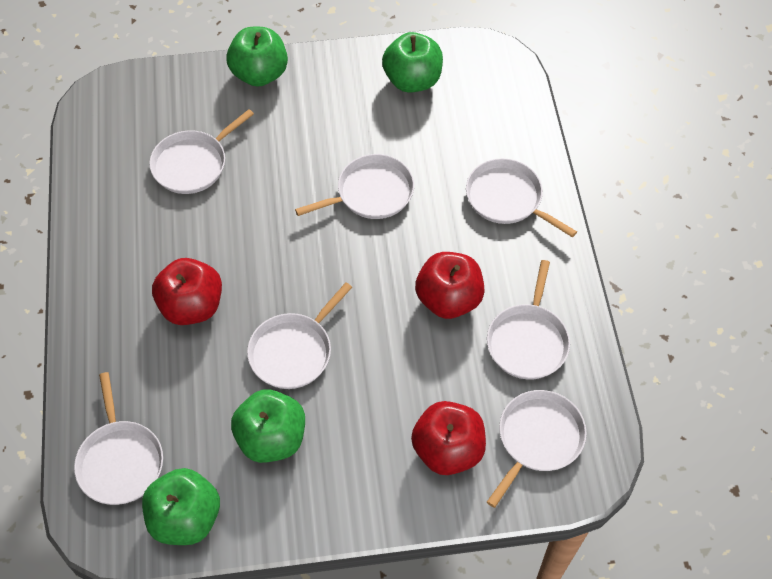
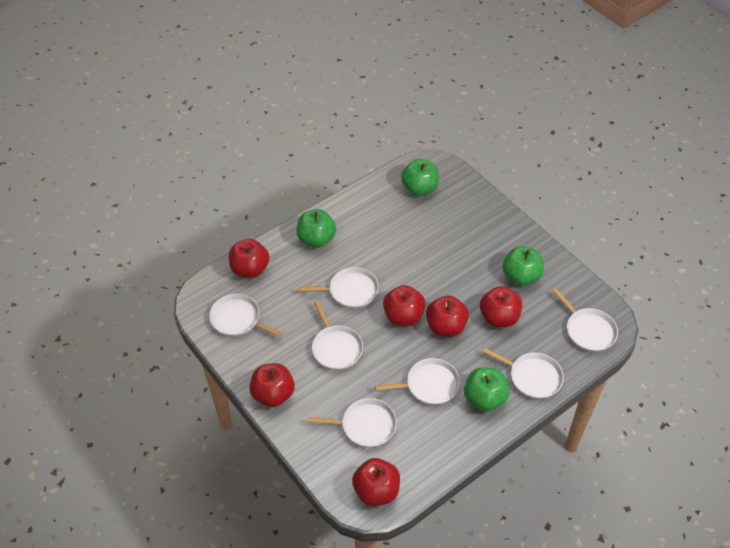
red apple: [152,258,222,325] [411,401,486,475] [415,252,484,319] = 3 -> [229,239,269,278] [249,363,295,407] [352,458,400,506] [383,285,425,326] [426,295,469,337] [480,286,522,327] = 6

